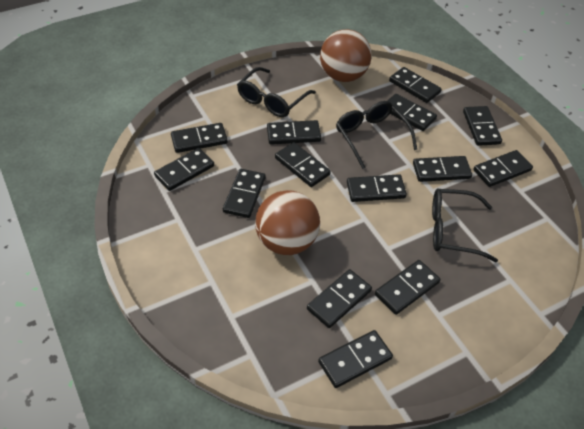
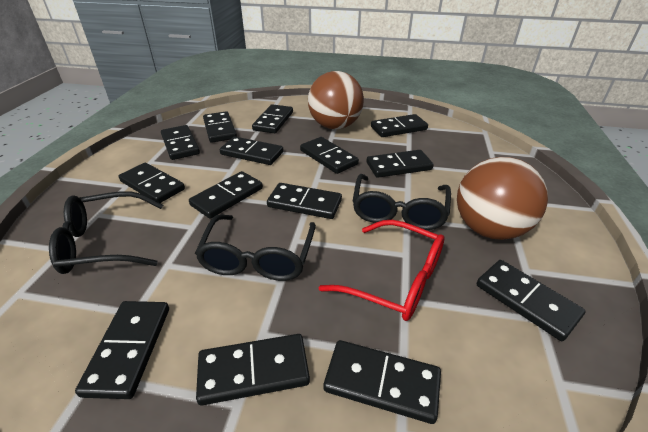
red glasses: none = 0 -> [318,220,445,321] = 1

